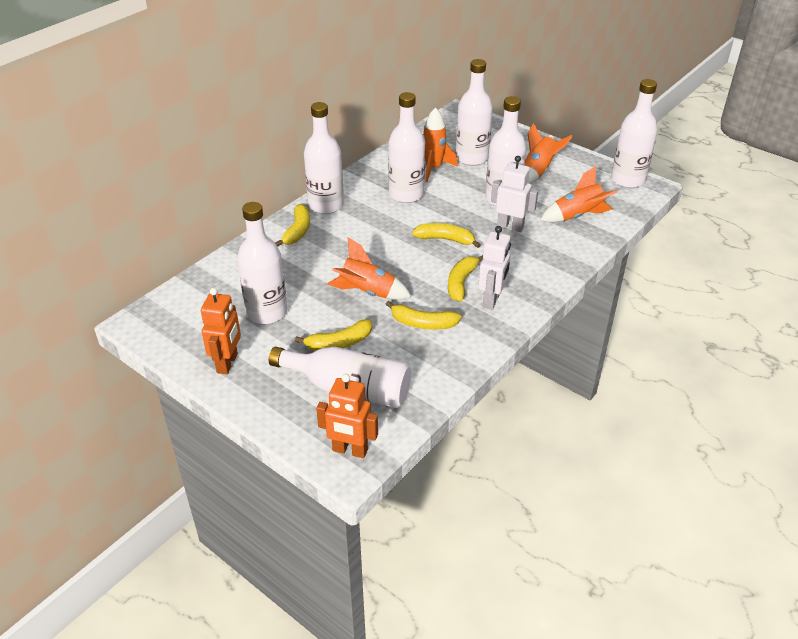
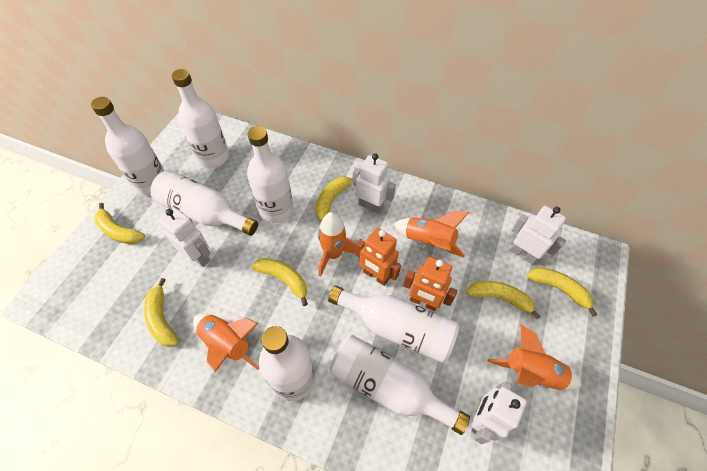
white robot: [478,226,511,309] [491,156,538,232] = 2 -> [159,208,210,267] [353,153,396,214] [471,381,527,444] [510,206,566,265] = 4
yellow banana: [275,204,310,247] [295,319,372,351] [386,301,462,329] [412,223,481,248] [448,255,483,301] = 5 -> [94,203,145,244] [144,278,178,347] [251,258,308,306] [315,176,353,221] [466,281,541,319] [527,267,597,316] = 6

